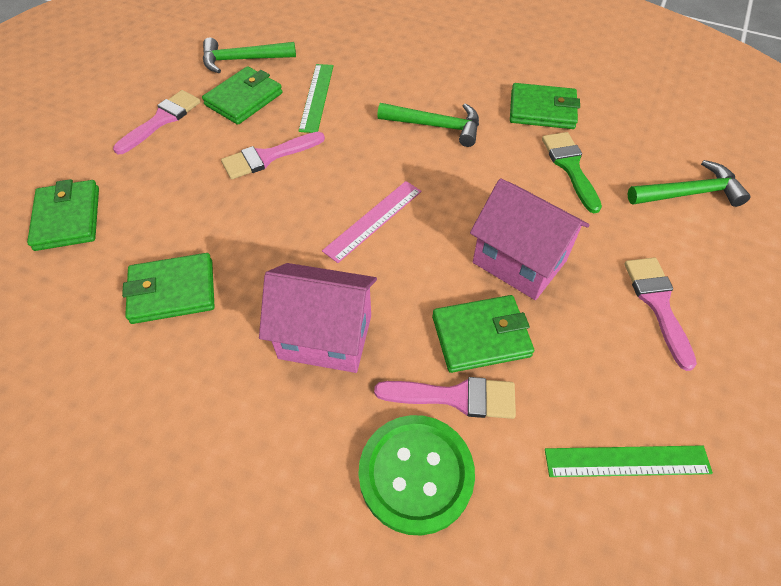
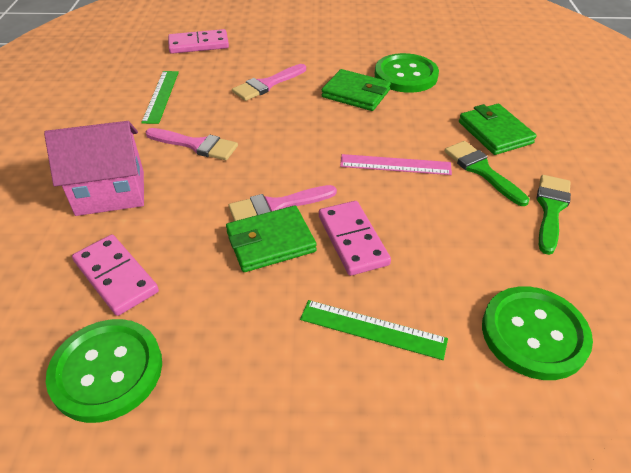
green brush: [542,132,602,213] = 1 -> [445,141,529,206] [537,175,571,255] = 2
green button: [358,415,475,536] = 1 -> [46,319,162,423] [375,53,439,93] [482,287,593,380] = 3
green hammer: [203,37,296,73] [377,103,479,147] [628,160,751,207] = 3 -> none = 0
green wallet: [27,179,99,251] [122,253,215,324] [202,66,283,125] [432,295,534,373] [510,83,580,129] = 5 -> [226,205,317,272] [322,69,391,111] [459,104,537,155] = 3
pink brush: [113,90,201,154] [221,132,325,179] [374,377,516,419] [624,257,697,371] = 4 -> [146,128,238,160] [228,185,337,221] [232,64,306,101] = 3
pink domino: none = 0 -> [72,234,159,316] [168,29,229,54] [319,201,391,276] = 3
pink house: [259,263,377,373] [470,178,590,300] = 2 -> [44,121,144,216] = 1

